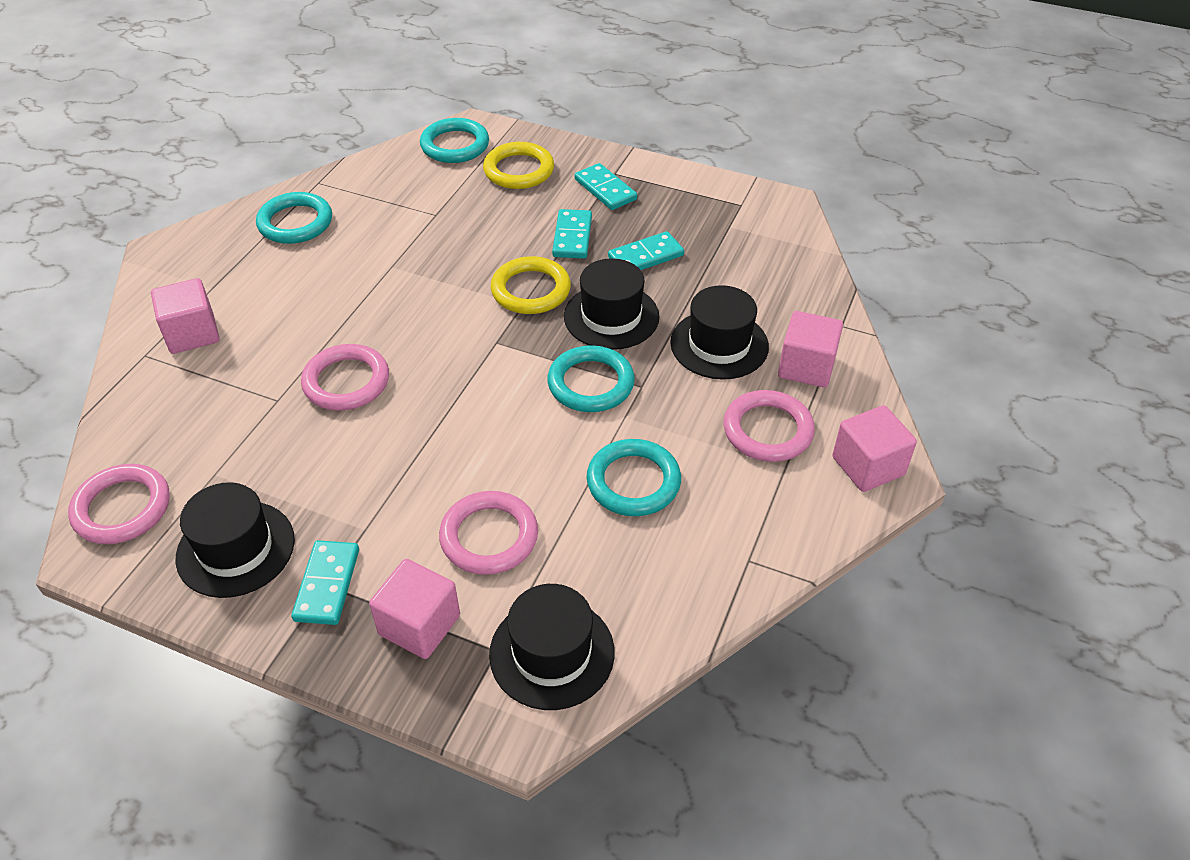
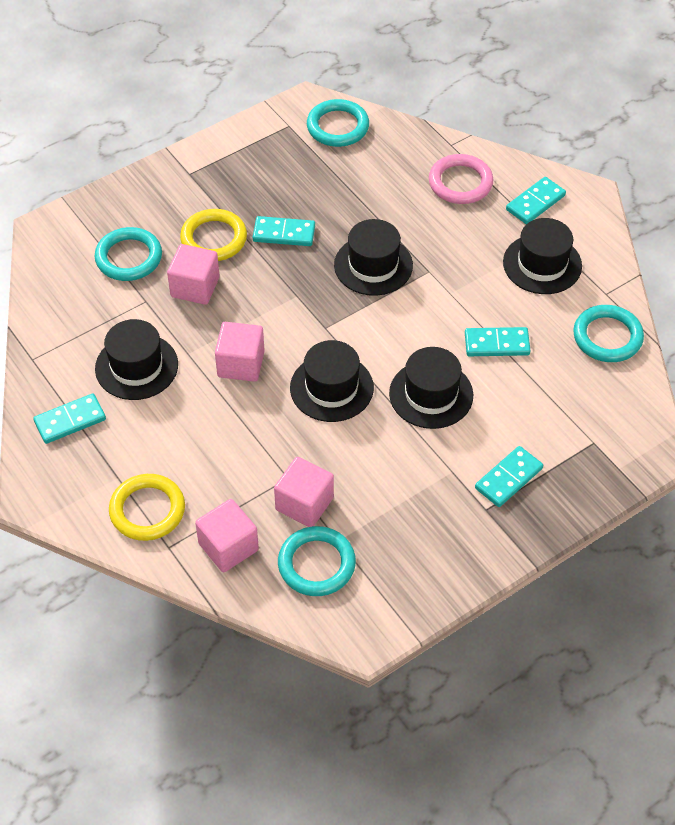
black hat: [176,482,295,598] [489,584,615,710] [564,258,660,350] [670,285,769,379] = 4 -> [95,319,178,400] [290,340,374,422] [334,219,413,296] [389,347,473,429] [503,218,582,294] = 5
pink ring: [68,464,170,544] [301,344,389,411] [439,491,538,575] [723,390,815,462] = 4 -> [429,154,494,204] = 1
turquoise domino: [291,540,359,625] [552,209,592,258] [575,163,637,210] [608,231,684,270] = 4 -> [33,394,106,444] [253,216,315,246] [465,327,531,356] [475,446,543,507] [506,177,566,224] = 5

